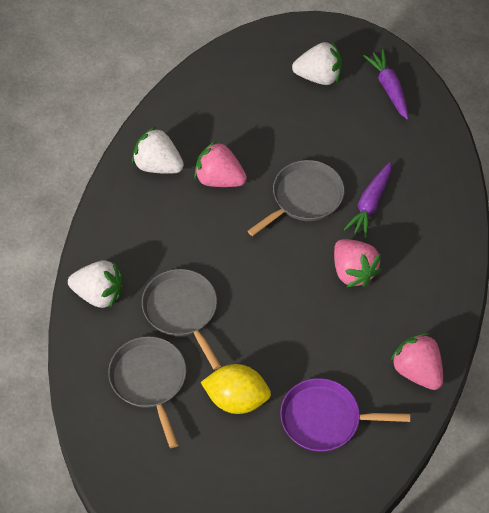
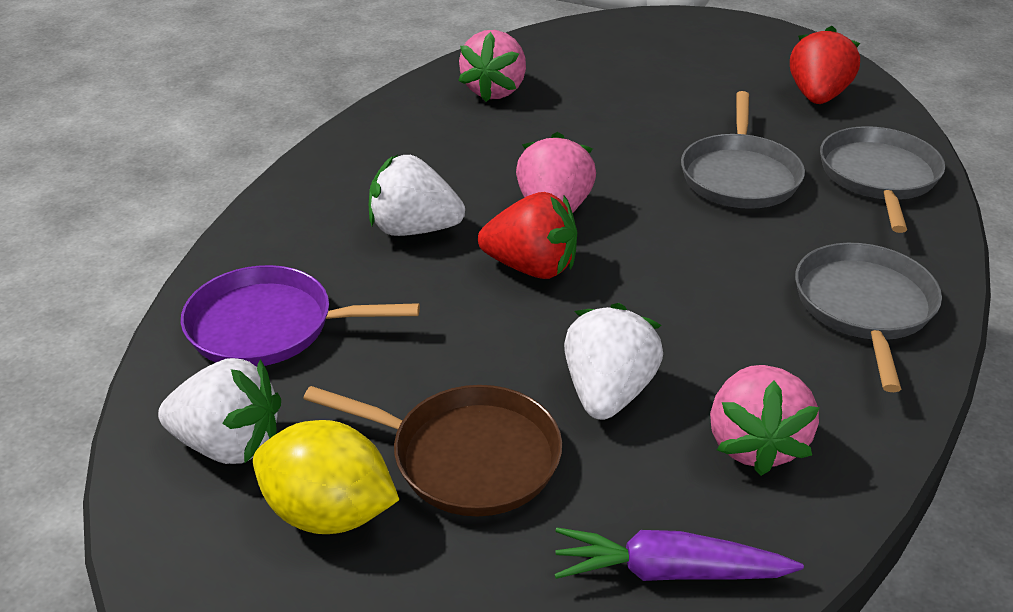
brown pan: none = 0 -> [303,385,562,516] = 1
purple carrot: [344,162,391,238] [363,50,409,120] = 2 -> [554,528,804,581] = 1
red strawberry: none = 0 -> [478,192,577,279] [790,26,860,104] = 2

